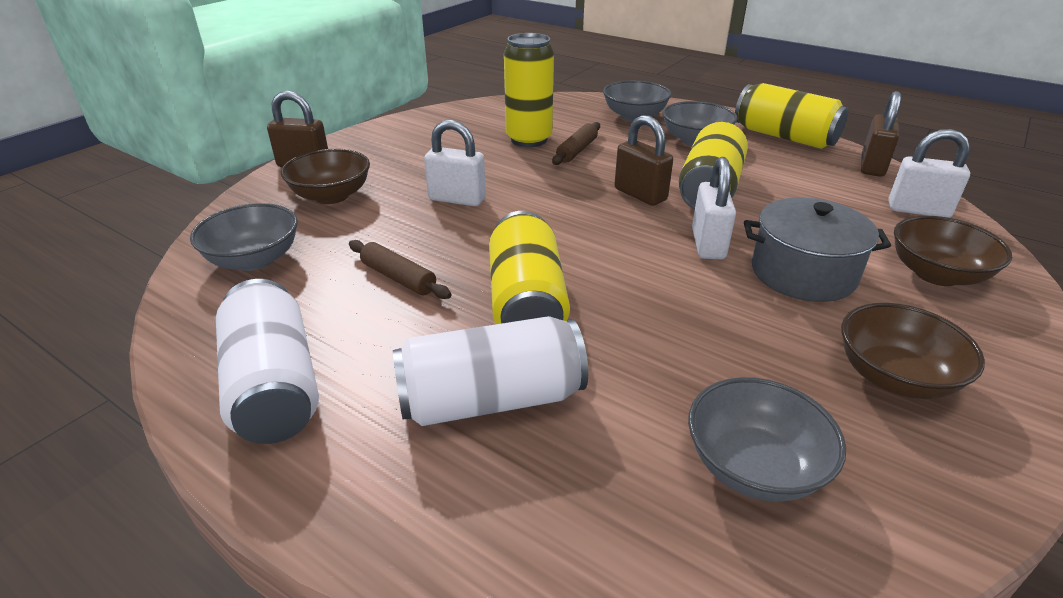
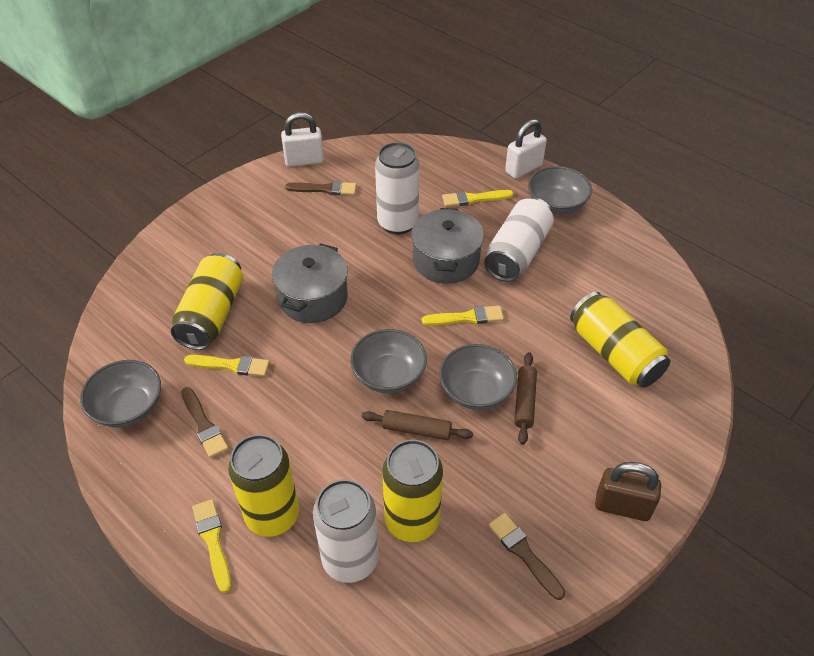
brown bowl: [281,149,370,204] [841,303,985,399] [894,216,1012,286] = 3 -> none = 0
brown brush: none = 0 -> [181,387,228,458] [285,181,356,195] [489,513,565,600] = 3
brown padlock: [267,90,328,167] [614,115,673,206] [861,91,901,177] = 3 -> [595,462,661,521] = 1
grey pot: [744,198,891,302] = 1 -> [272,243,348,323] [411,208,484,284] = 2
white can: [216,279,319,444] [393,316,588,426] = 2 -> [313,479,379,583] [375,142,419,234] [484,197,554,282] = 3
white padlock: [424,119,486,206] [692,157,736,259] [888,129,970,218] = 3 -> [281,112,324,167] [505,119,547,179] = 2
yellow brush: none = 0 -> [184,355,270,377] [192,499,232,593] [422,306,504,326] [442,190,514,207] = 4

